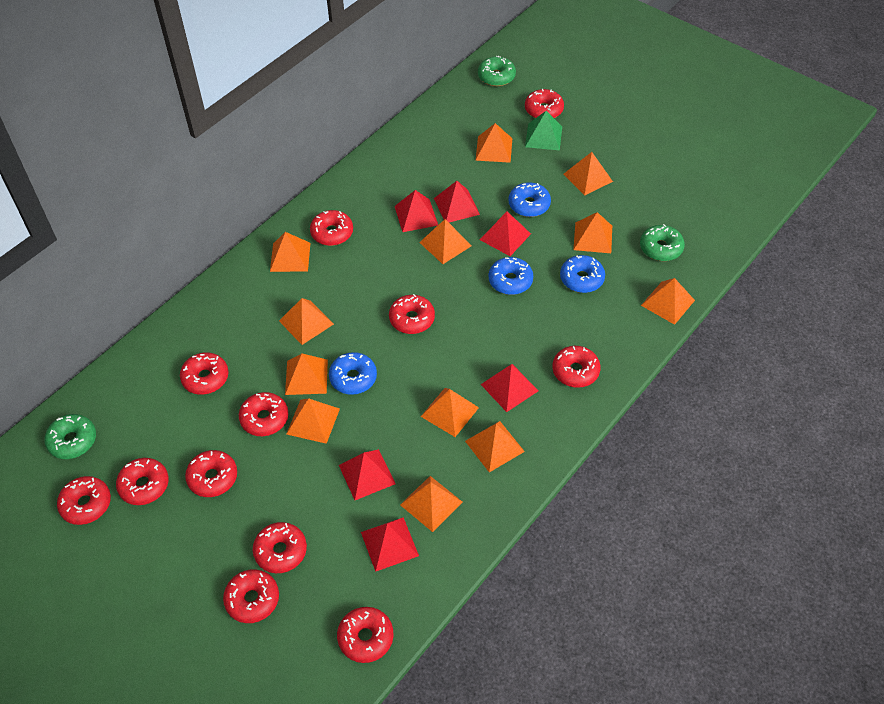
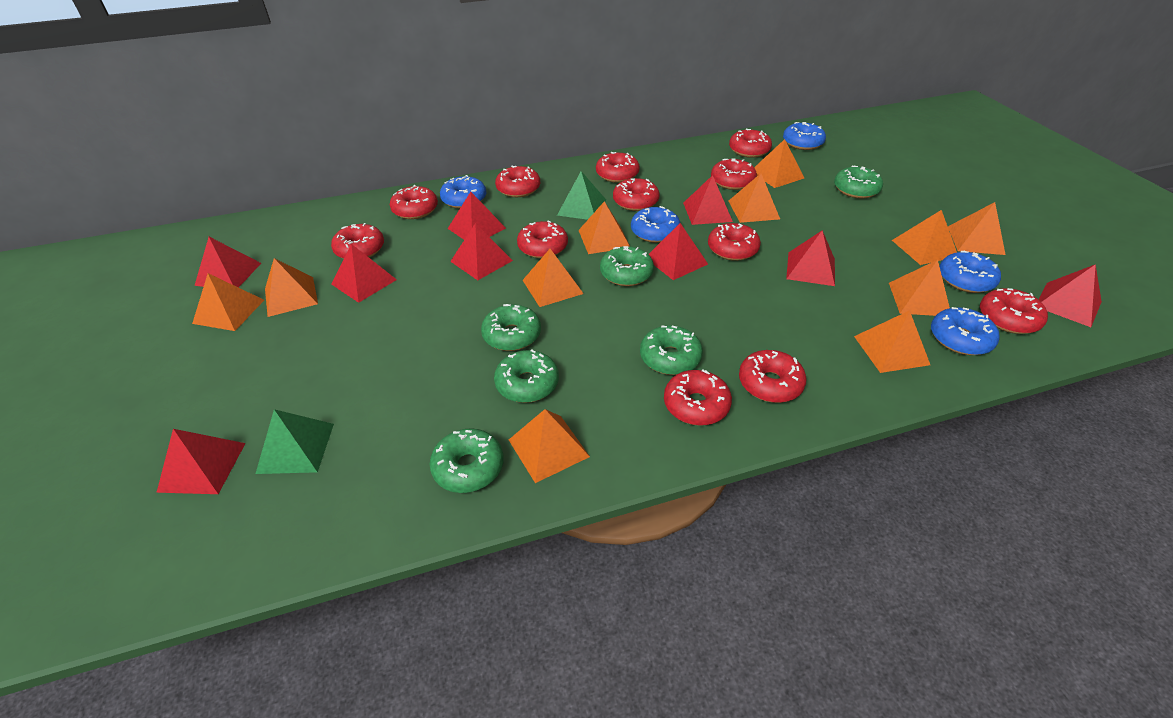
blue donut: [329,352,377,395] [488,257,533,295] [508,183,551,217] [560,255,605,293] = 4 -> [440,175,486,209] [631,206,680,243] [783,122,826,150] [931,307,999,355] [939,251,1001,293] = 5
green donut: [44,414,96,459] [478,56,516,86] [640,224,685,261] = 3 -> [429,428,504,493] [481,304,541,351] [494,350,559,403] [600,246,654,286] [640,325,703,375] [834,166,883,198] = 6
green pyramid: [525,111,562,150] = 1 -> [255,409,334,474] [557,171,606,220] = 2
orange pyramid: [270,232,310,272] [279,298,334,345] [285,354,328,395] [286,398,340,444] [400,476,463,532] [419,219,471,264] [421,388,479,437] [465,421,525,472] [475,123,512,163] [563,152,613,196] [573,212,612,253] [641,278,695,325] = 12 -> [192,273,264,331] [265,258,318,317] [509,409,590,483] [523,249,584,307] [579,201,630,254] [729,173,780,223] [754,139,804,188] [854,310,930,373] [889,260,950,316] [892,210,957,265] [948,202,1006,255] = 11
red pyramid: [339,449,396,500] [361,517,419,572] [395,190,438,232] [434,181,480,222] [480,212,531,256] [481,364,538,412] = 6 -> [156,429,246,494] [194,237,261,288] [331,244,397,303] [448,192,506,240] [450,223,513,280] [649,223,708,280] [683,175,733,225] [786,230,835,286] [1038,264,1102,327] = 9

